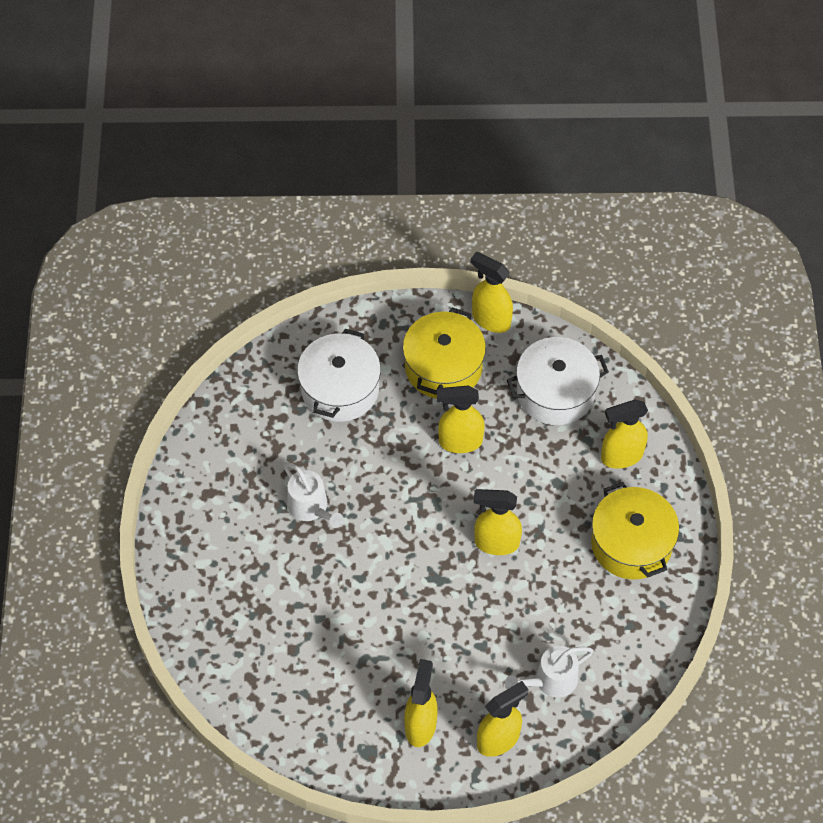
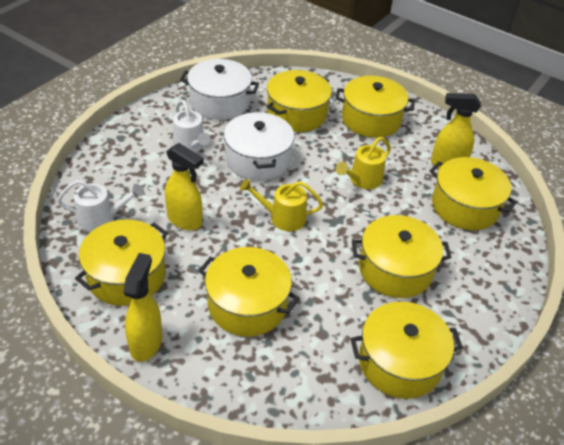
yellow pot: [403,307,486,399] [591,482,679,580] = 2 -> [75,219,168,306] [199,247,299,337] [267,70,332,132] [336,76,415,138] [350,302,463,399] [352,215,452,298] [430,157,517,230] = 7
yellow spray bottle: [404,659,438,747] [437,386,485,453] [470,252,513,333] [473,489,522,555] [477,681,529,757] [601,399,648,469] = 6 -> [123,253,162,362] [165,143,204,230] [431,93,481,169] = 3
yellow watering can: none = 0 -> [240,179,323,231] [336,137,391,189] = 2

